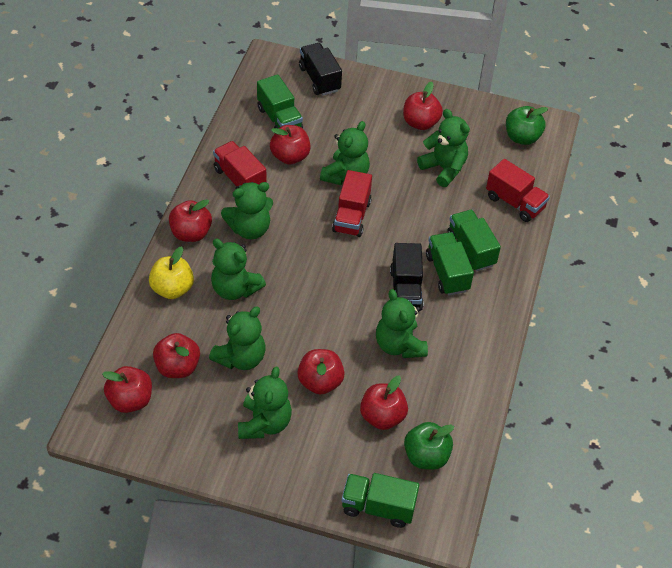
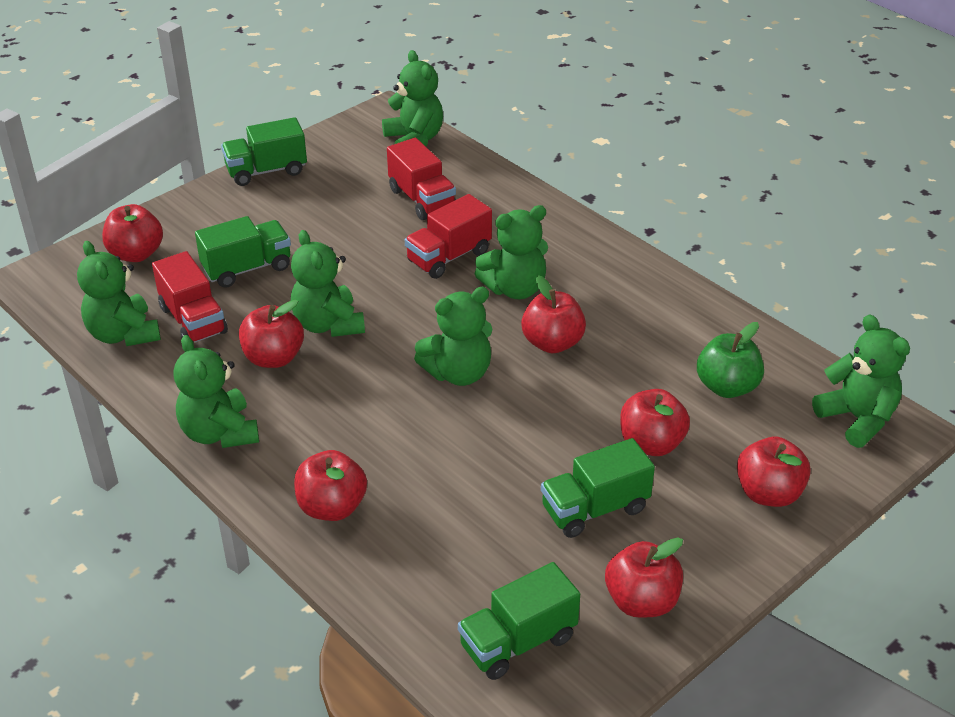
black truck: [299,43,342,96] [390,243,424,311] = 2 -> none = 0
green apple: [404,422,454,470] [506,106,548,145] = 2 -> [697,322,764,398] = 1
yellow apple: [149,246,194,299] = 1 -> none = 0

